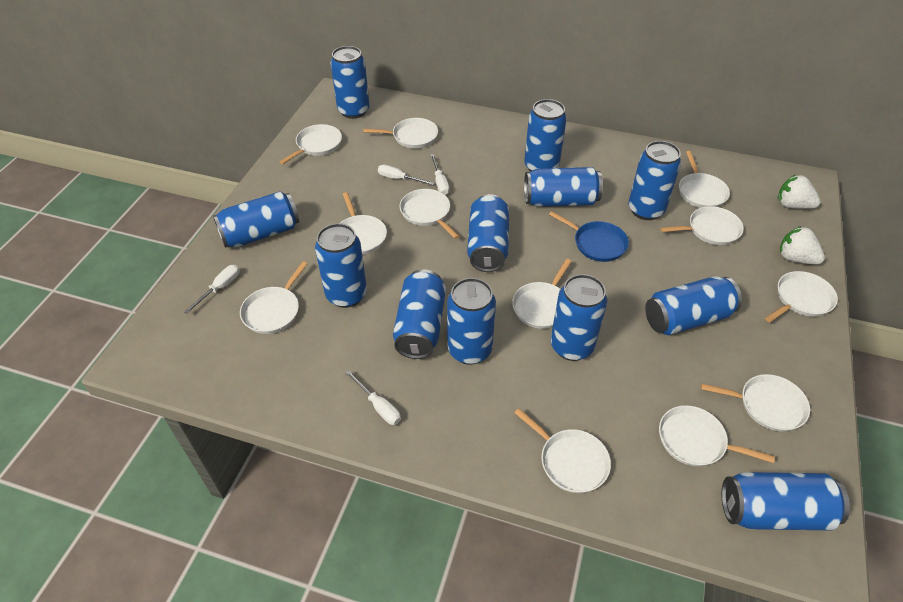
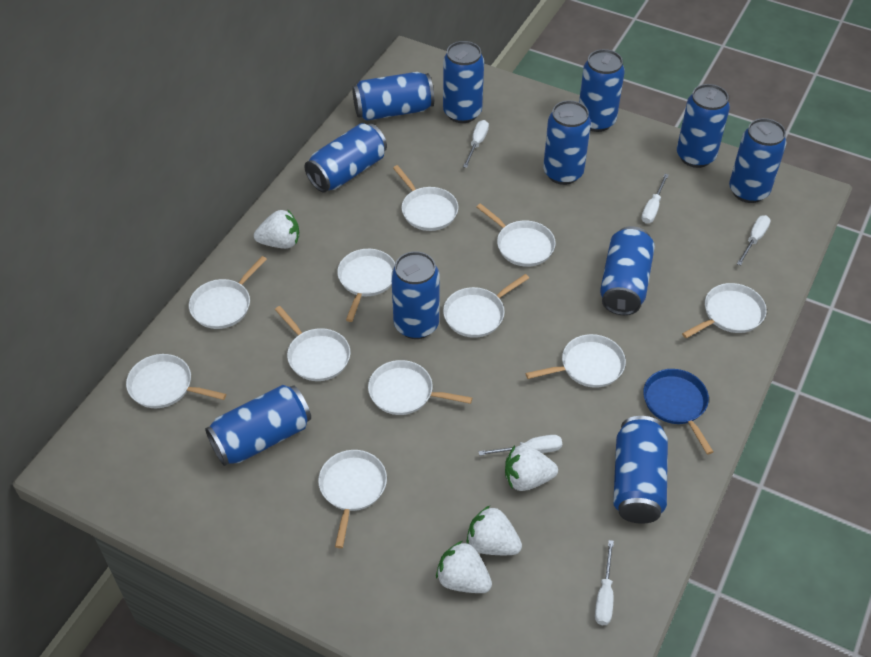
blue can: [213,191,299,248] [315,223,367,308] [330,46,369,119] [393,269,446,359] [447,278,496,365] [467,194,509,272] [524,99,567,171] [524,167,603,207] [551,274,607,361] [628,141,681,220] [645,276,742,335] [722,472,850,530] = 12 -> [205,385,311,466] [304,123,387,193] [352,72,434,121] [391,251,440,339] [443,41,484,123] [543,100,591,185] [579,49,625,132] [600,226,655,315] [613,416,668,524] [677,84,730,168] [729,118,787,203] = 11
white pan: [240,261,308,334] [279,124,342,164] [341,192,387,255] [363,118,438,148] [399,189,459,239] [512,259,572,329] [514,408,611,493] [659,405,775,466] [660,206,744,245] [679,151,730,208] [701,374,810,432] [765,271,838,322] = 12 -> [126,354,226,408] [189,256,267,329] [275,306,350,381] [318,450,387,548] [337,249,395,322] [368,360,472,415] [393,165,458,231] [443,274,529,338] [477,203,556,267] [526,334,626,388] [682,283,767,338] = 11
white screwdriver: [184,265,240,314] [345,370,401,425] [378,165,435,185] [430,154,449,195] = 4 -> [463,120,489,168] [479,435,562,456] [595,540,614,625] [641,174,669,224] [737,215,771,266] = 5
white strawberry: [778,175,821,209] [780,226,825,264] = 2 -> [254,209,299,249] [436,541,492,593] [467,506,522,555] [505,445,558,491] = 4

